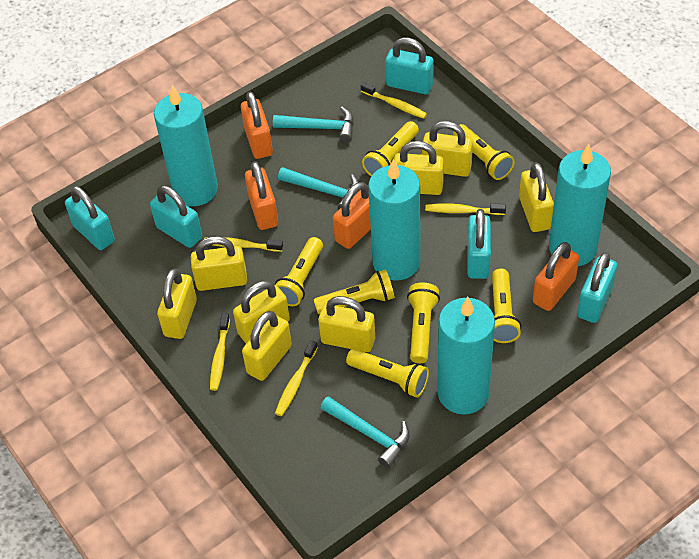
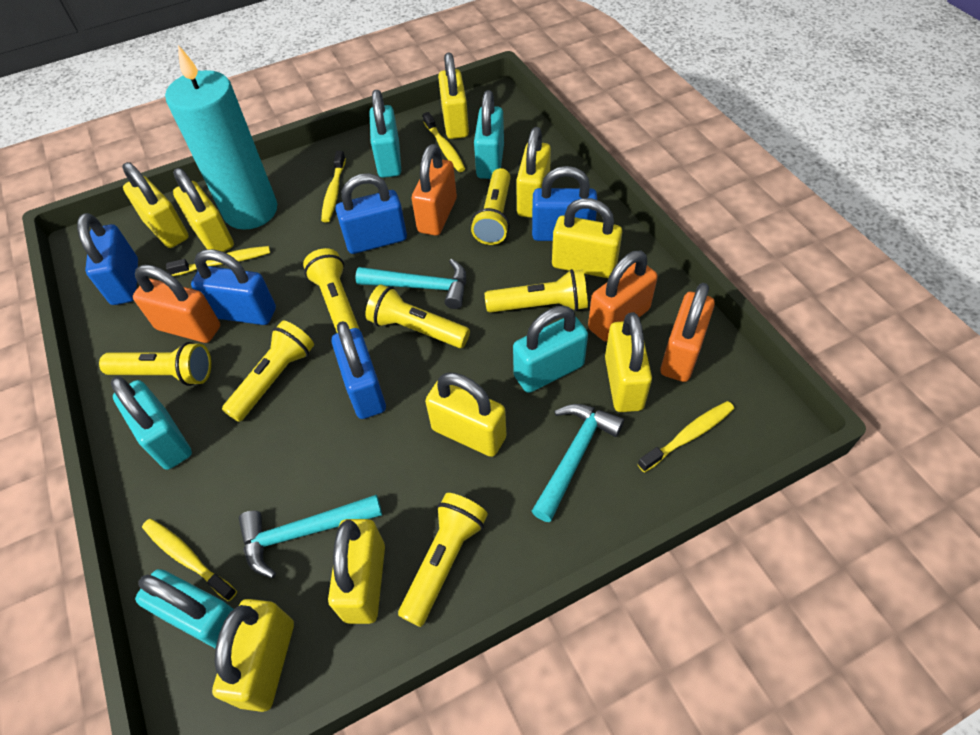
blue padlock: none = 0 -> [77,213,138,305] [191,249,276,325] [331,321,386,419] [336,173,407,254] [532,166,597,241] = 5
turquoise candle: [154,85,218,206] [368,159,421,281] [437,297,495,415] [549,144,611,266] = 4 -> [165,45,277,230] = 1
yellow padlock: [157,268,197,339] [191,236,247,291] [233,281,290,344] [242,311,292,381] [318,296,375,352] [394,141,444,195] [422,121,473,177] [519,162,554,232] = 8 -> [122,162,189,248] [173,168,234,252] [212,599,294,712] [328,519,385,624] [425,373,506,457] [438,52,469,139] [516,127,551,218] [552,198,622,278] [605,312,652,412] = 9

